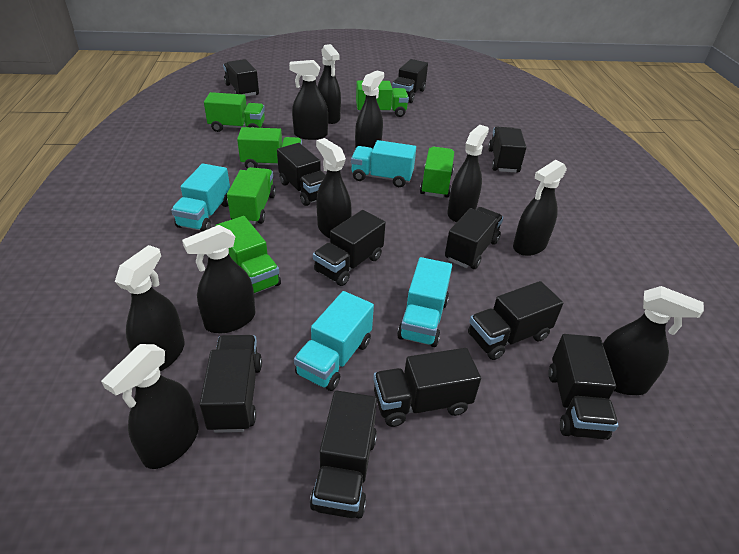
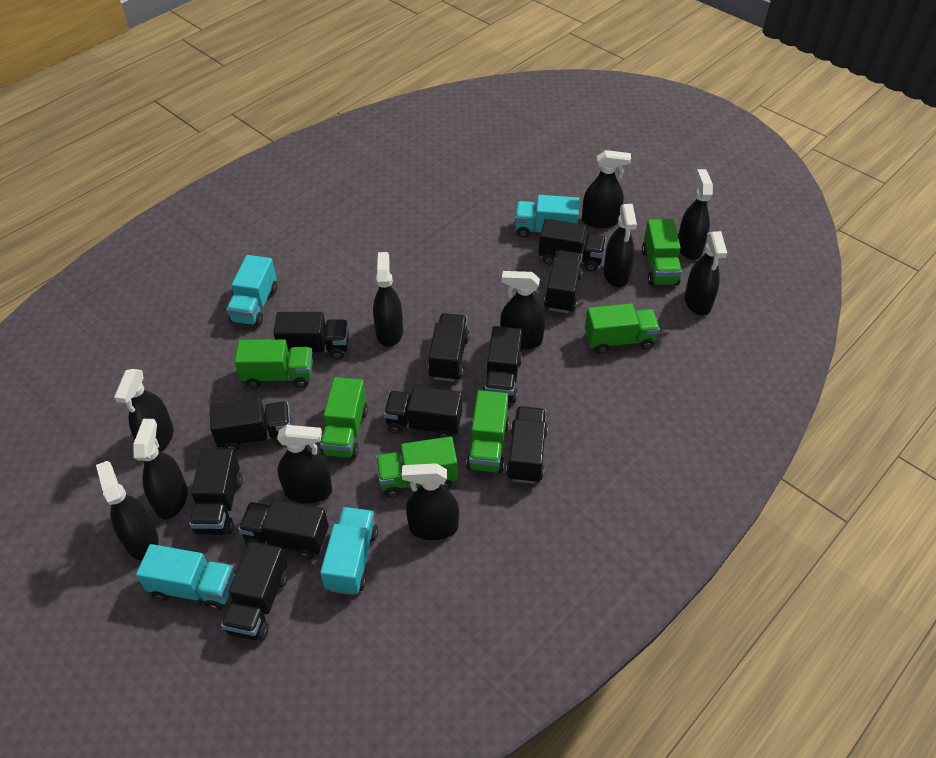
black spray bottle: [101,344,199,469] [115,245,185,371] [182,225,255,333] [289,60,328,140] [316,138,352,239] [318,44,341,124] [355,70,384,149] [447,125,489,222] [513,160,567,256] [603,286,704,395] = 10 -> [96,461,158,560] [114,369,174,452] [133,419,188,519] [277,425,332,504] [373,252,403,347] [402,463,459,540] [500,271,545,350] [582,150,631,228] [603,204,637,287] [678,169,713,260] [685,231,727,316] = 11

